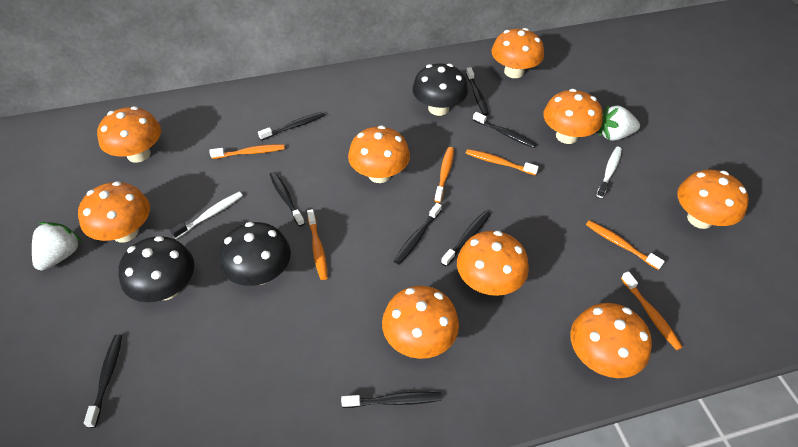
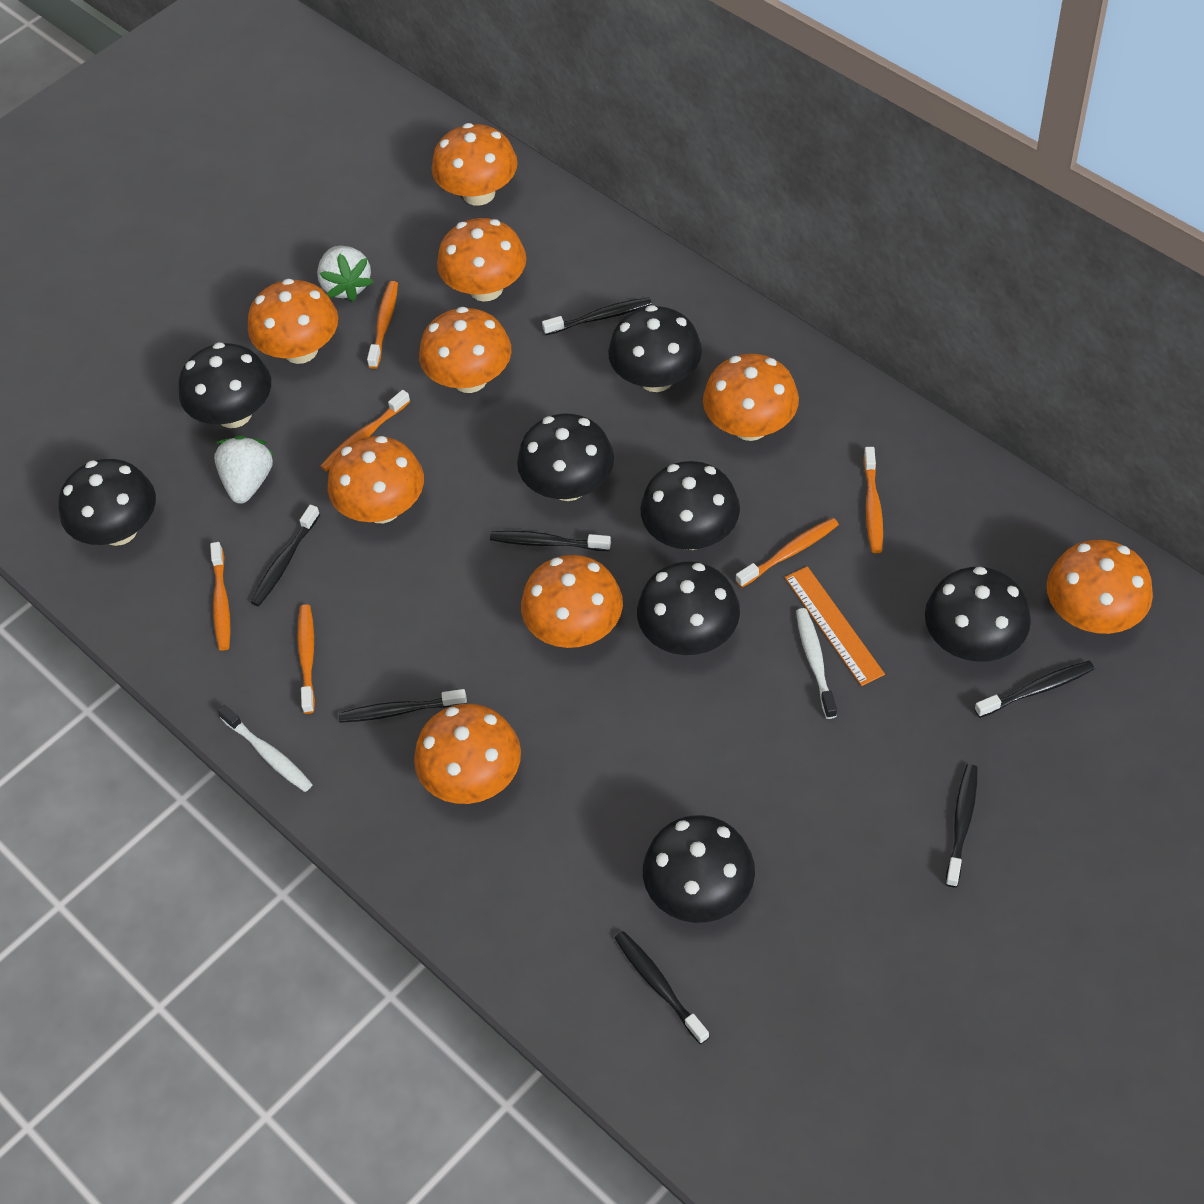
black mushroom: [118,236,195,302] [219,222,291,286] [412,64,468,116] = 3 -> [59,459,156,546] [179,342,271,428] [517,414,614,501] [608,305,702,392] [637,562,740,655] [640,461,740,550] [643,815,755,923] [925,567,1031,662] = 8
black toothbrush: [84,335,122,428] [258,112,325,141] [269,172,305,227] [341,392,442,408] [394,203,442,264] [441,211,491,267] [466,67,489,116] [473,112,537,148] = 8 -> [250,505,320,606] [339,689,467,723] [490,531,611,551] [542,297,652,335] [615,931,709,1044] [946,764,978,887] [975,660,1094,718] = 7
orange ruler: none = 0 -> [785,566,885,686] = 1

